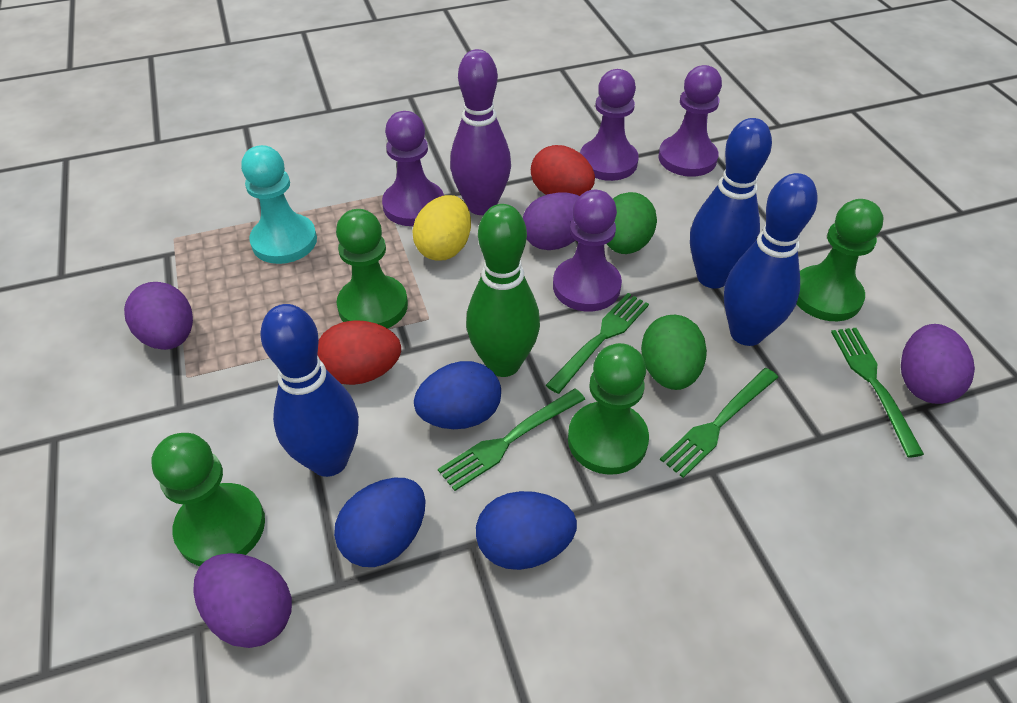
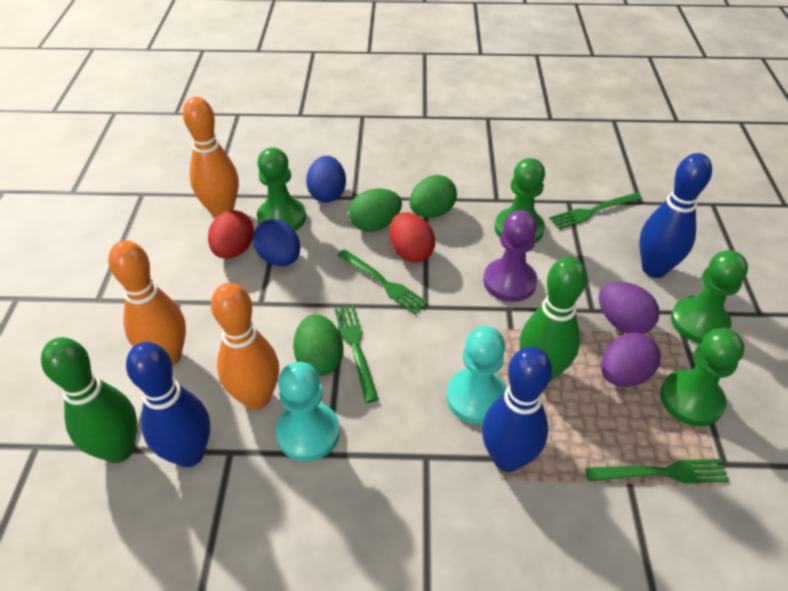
blue egg: [334,478,426,567] [414,361,501,429] [476,491,577,570] = 3 -> [253,219,300,266] [306,156,346,203] = 2
green bowling pin: [466,204,540,377] = 1 -> [41,337,137,463] [520,257,587,382] = 2
green egg: [607,192,657,254] [641,315,707,390] = 2 -> [293,314,344,376] [349,189,402,232] [410,175,457,218] = 3
orange bowling pin: none = 0 -> [108,240,186,366] [183,97,239,218] [211,283,279,410] = 3
purple bowling pin: [450,49,511,215] = 1 -> none = 0
purple egg: [124,282,193,350] [194,553,292,648] [523,192,579,250] [901,324,975,404] = 4 -> [599,281,660,334] [601,333,661,387] = 2
purple pawn: [382,111,444,226] [553,190,622,312] [580,69,639,181] [659,65,722,177] = 4 -> [484,210,537,302] = 1
turquoise pawn: [241,145,317,264] = 1 -> [276,362,340,462] [447,326,507,424] = 2
yellow egg: [412,195,471,261] = 1 -> none = 0

